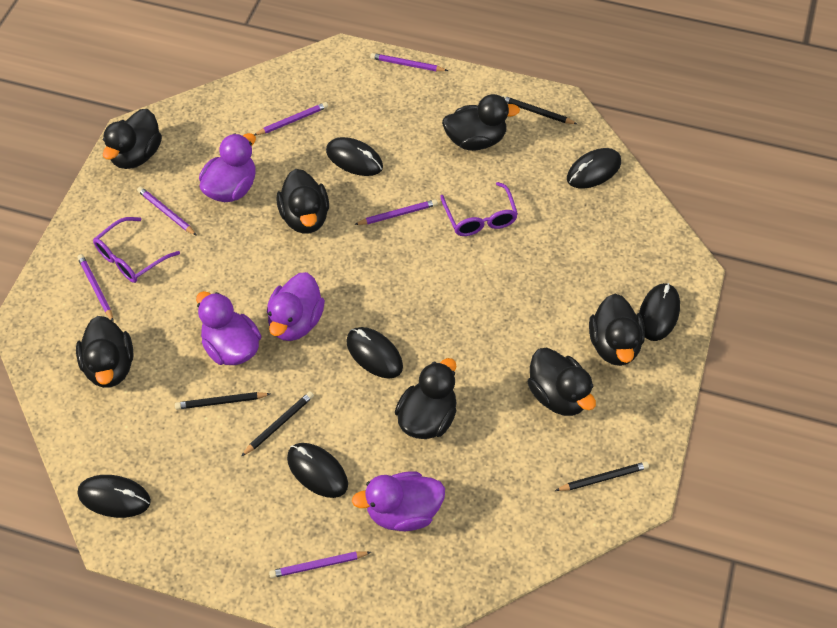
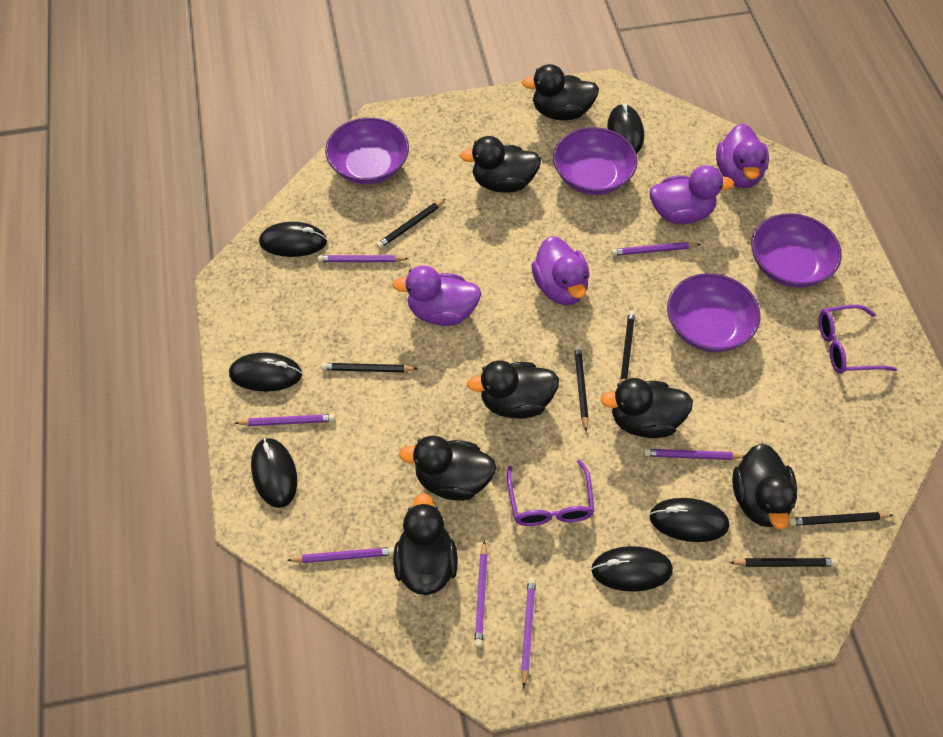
black pencil: [175,392,270,410] [242,391,314,456] [501,96,577,124] [555,462,649,491] = 4 -> [321,363,417,372] [376,199,445,249] [574,345,589,432] [620,310,635,382] [729,558,838,567] [789,512,893,526] = 6
purple bowl: none = 0 -> [325,117,409,184] [553,127,638,195] [667,273,761,352] [751,213,842,288] = 4
purple pencil: [77,254,114,322] [137,187,197,236] [254,102,328,135] [269,551,371,578] [354,199,438,225] [370,53,448,71] = 6 -> [235,414,335,426] [287,547,394,563] [317,255,409,262] [474,540,488,647] [521,577,536,687] [611,242,701,256] [644,449,744,460] = 7

